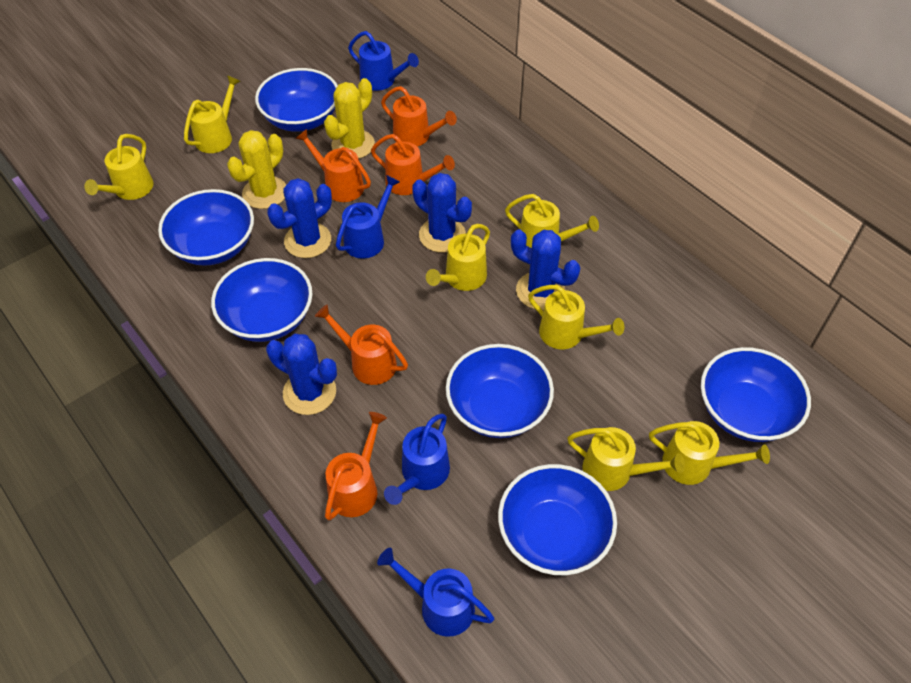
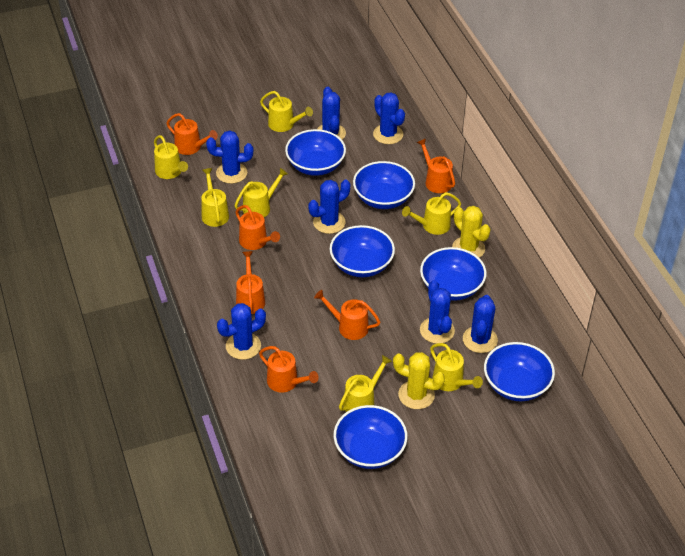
blue cactus: [266,334,337,415] [267,178,332,258] [412,173,472,253] [511,229,580,310] = 4 -> [206,130,253,184] [217,303,266,360] [309,179,350,234] [317,87,346,140] [373,92,405,144] [420,280,455,344] [463,295,498,353] = 7
blue watering can: [336,175,400,259] [348,31,419,91] [377,548,494,637] [384,413,450,505] = 4 -> none = 0
orange watering can: [295,129,371,202] [315,304,408,385] [325,412,387,520] [371,134,455,195] [381,86,457,147] = 5 -> [166,113,218,155] [236,205,280,250] [236,251,265,314] [259,346,319,393] [314,290,380,340] [417,139,455,193] = 6

